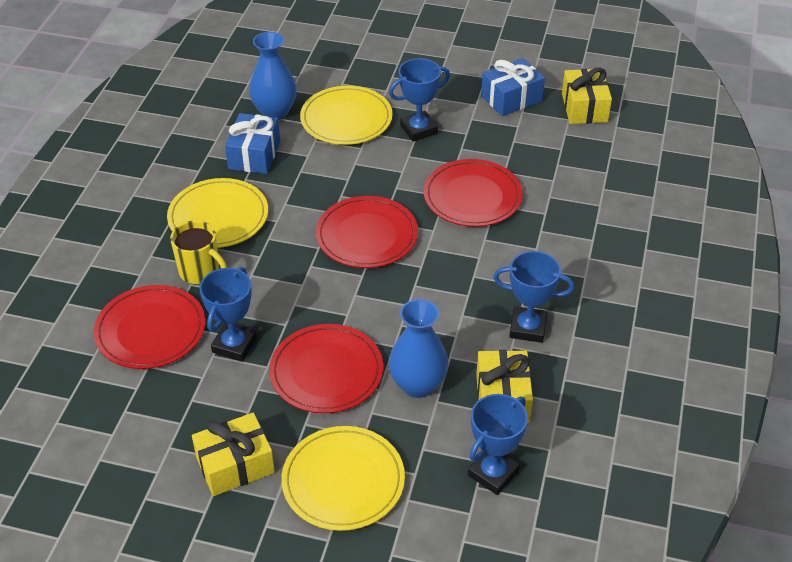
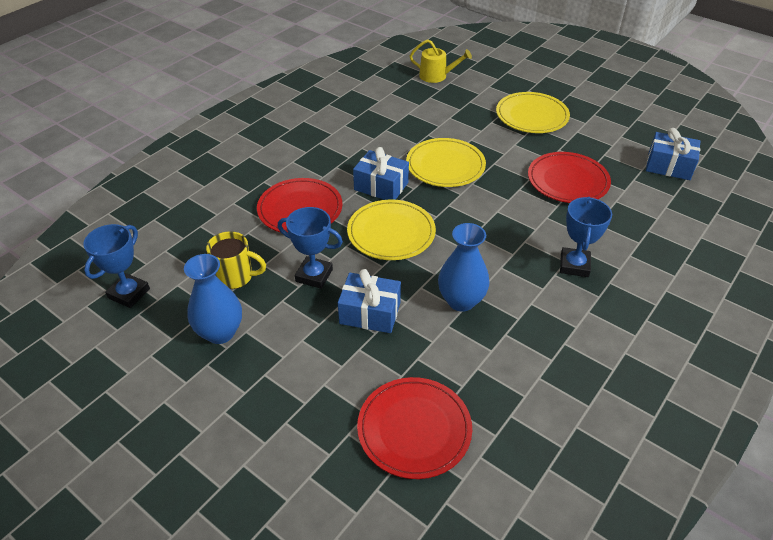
blue gift: [225,113,280,174] [481,58,545,116] = 2 -> [338,269,401,333] [353,147,409,200] [646,128,700,180] = 3
blue trophy: [200,267,257,361] [389,58,450,142] [468,394,528,495] [493,251,574,343] = 4 -> [83,224,150,308] [278,207,343,289] [560,197,612,277] = 3
red plate: [94,285,205,369] [269,324,383,413] [316,196,418,268] [424,159,523,227] = 4 -> [257,178,343,233] [357,377,472,479] [528,152,611,203] = 3
yellow gift: [192,413,275,496] [476,350,533,423] [562,68,612,124] = 3 -> none = 0
yellow watering can: none = 0 -> [410,40,472,83] = 1

